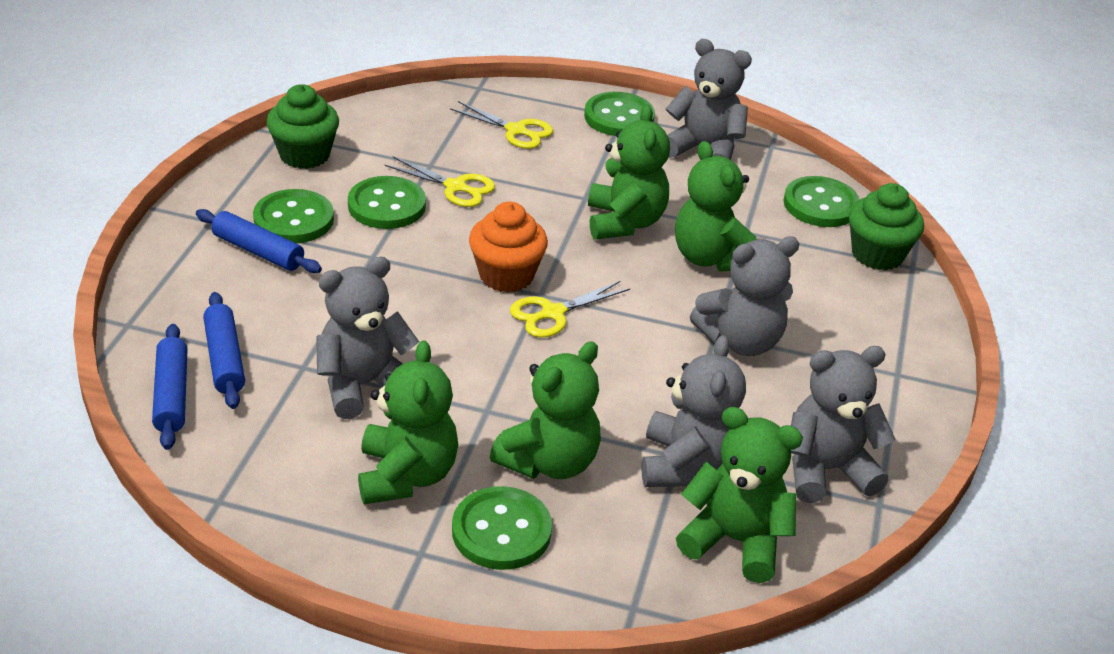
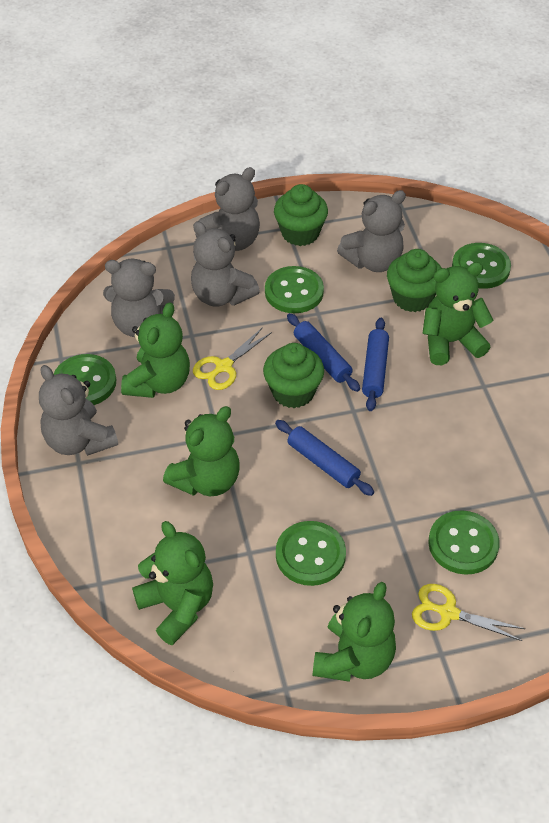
green cupcake: [266,84,339,169] [849,183,924,270] = 2 -> [263,343,324,408] [274,184,328,246] [387,249,442,312] = 3
orange cupcake: [469,202,548,293] = 1 -> none = 0
yellow scissors: [384,156,495,207] [450,101,553,149] [510,281,630,337] = 3 -> [193,327,272,390] [412,584,525,641] = 2

